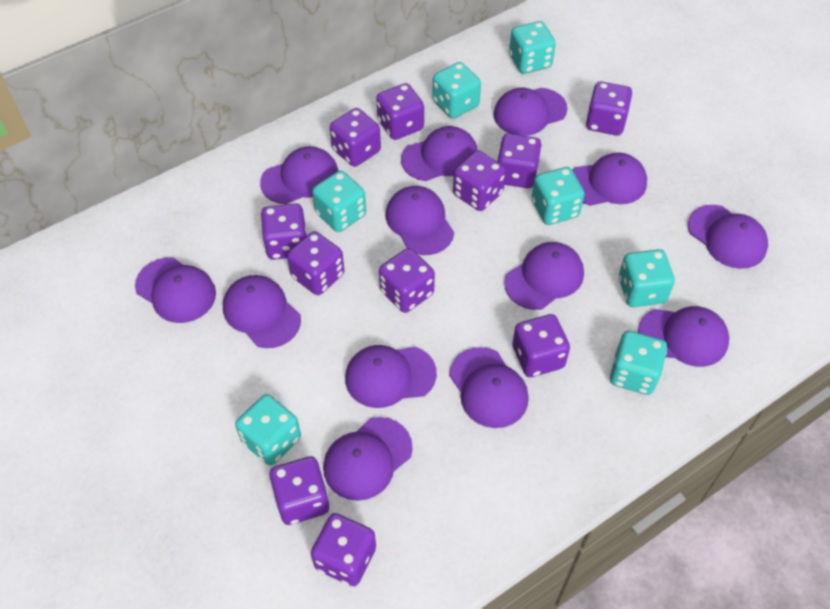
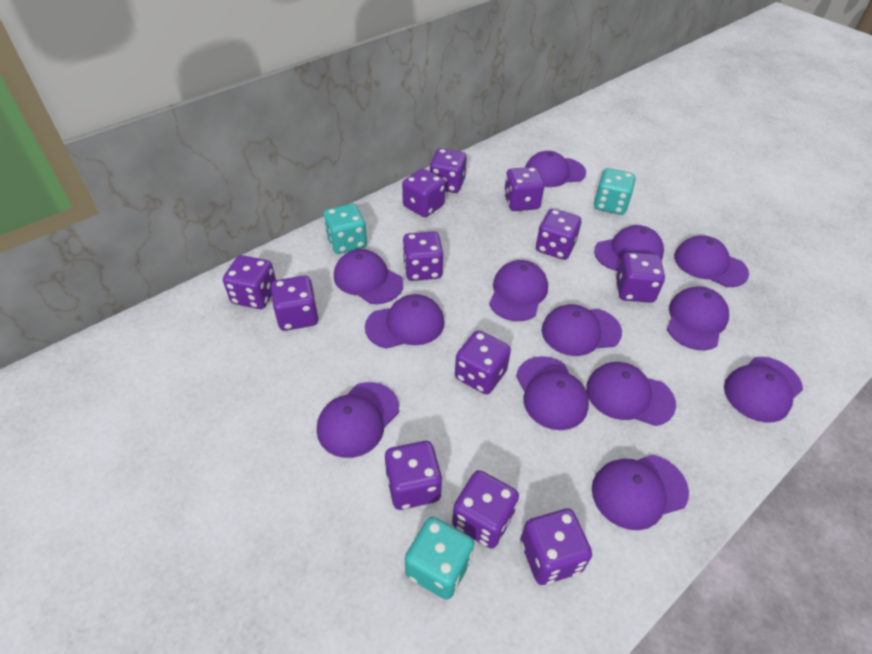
purple dice: [261,203,307,260] [270,456,329,525] [287,231,344,295] [311,513,376,586] [330,108,381,167] [376,83,424,140] [379,248,435,313] [453,150,506,211] [497,133,542,188] [512,314,570,377] [586,81,632,136] = 11 -> [223,255,276,309] [271,276,319,331] [385,441,442,510] [402,168,445,217] [403,231,443,281] [430,148,467,193] [452,470,519,549] [455,330,511,394] [504,167,544,211] [520,509,592,585] [536,209,581,260] [616,252,665,303] = 12
turquoise dice: [235,394,301,465] [312,171,366,232] [432,62,481,119] [509,21,556,74] [532,167,585,225] [610,331,667,395] [619,249,675,307] = 7 -> [323,204,367,254] [405,517,474,600] [594,168,635,215] = 3

